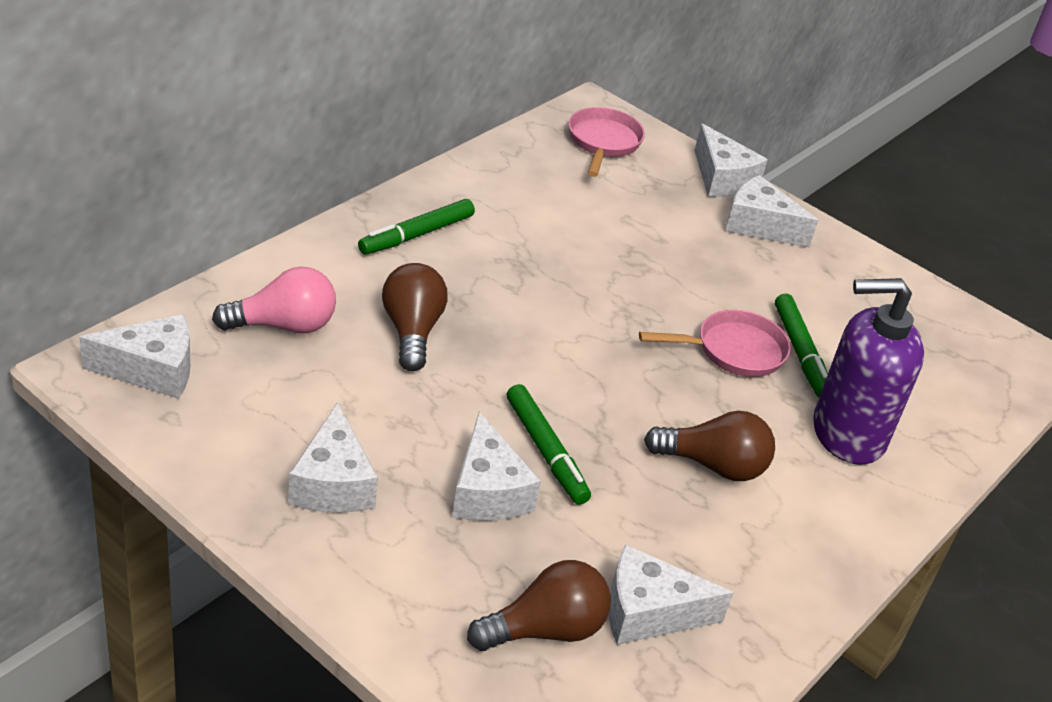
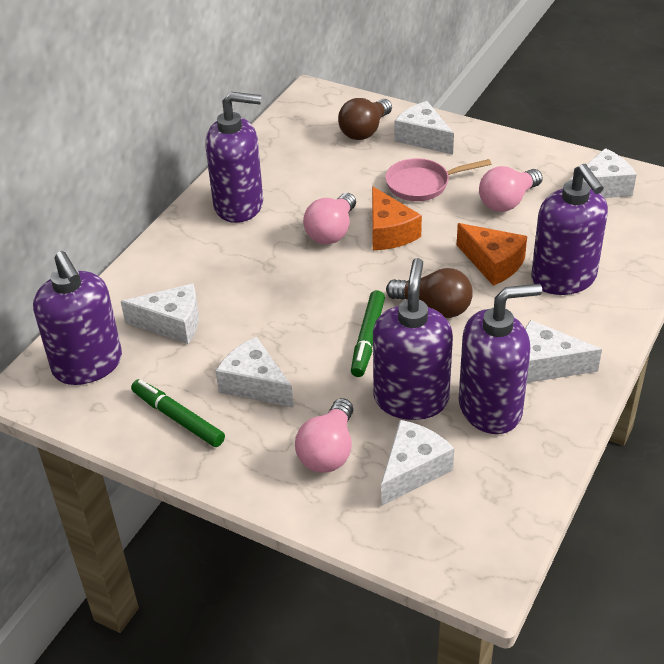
brown light bulb: [382,263,448,371] [467,560,611,651] [644,411,775,481] = 3 -> [338,98,392,140] [386,268,473,318] = 2
green marker: [358,199,475,255] [507,384,591,505] [775,294,828,397] = 3 -> [131,379,225,447] [351,290,385,377] = 2
orange cheese: none = 0 -> [372,186,422,250] [457,223,527,286] = 2
pink light bulb: [212,266,336,333] = 1 -> [295,398,353,473] [303,193,356,244] [479,166,543,212] = 3
pink pan: [568,107,645,177] [639,310,791,377] = 2 -> [385,158,491,201] = 1
purple soap dispenser: [813,278,924,465] = 1 -> [33,251,122,385] [205,92,263,223] [373,258,453,420] [459,284,542,434] [531,164,608,295] = 5

